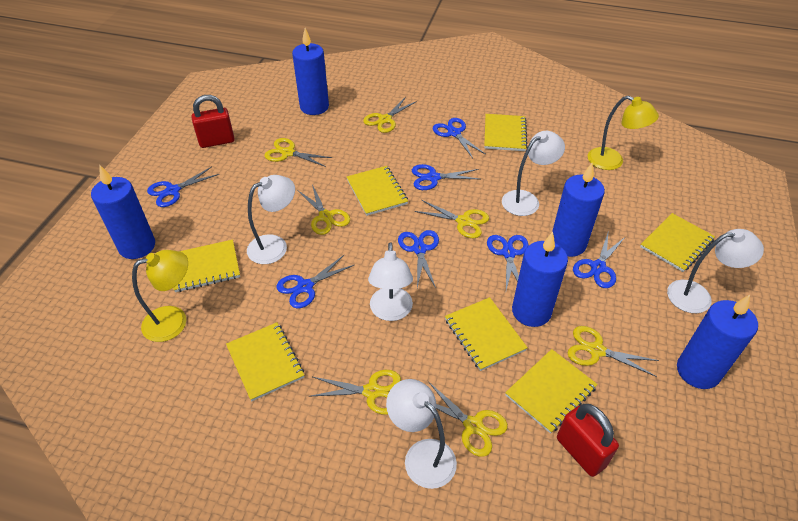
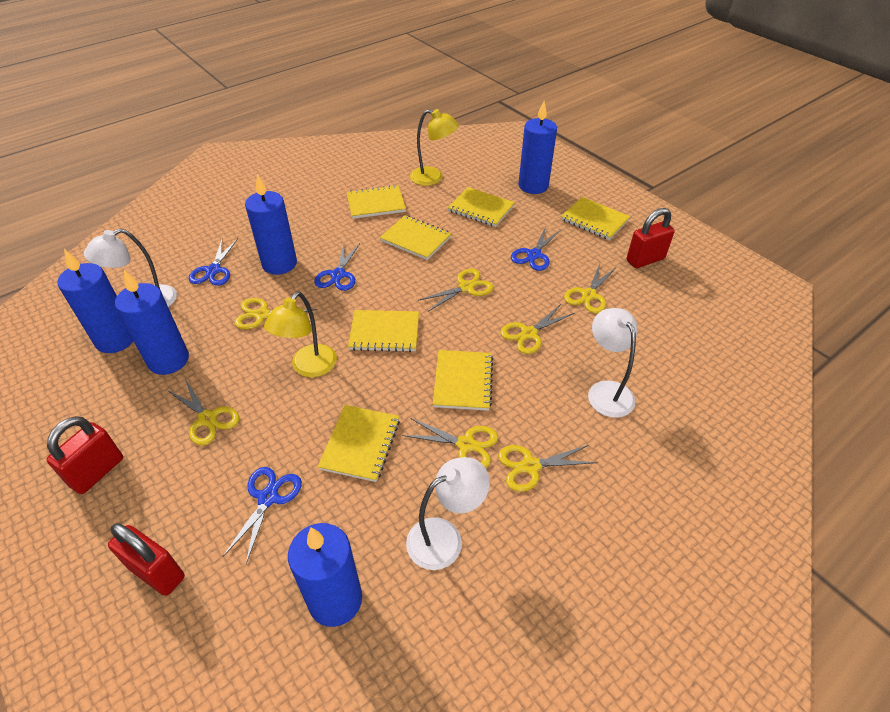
blue scissors: [147,167,219,207] [276,255,354,308] [398,230,439,288] [412,164,479,190] [433,118,485,158] [487,235,529,290] [573,233,625,288] = 7 -> [189,238,238,286] [223,467,302,564] [314,243,360,291] [511,226,561,271] = 4
red padlock: [191,95,235,148] [557,404,619,477] = 2 -> [46,416,123,494] [108,523,185,596] [627,208,675,268] = 3
white lamp: [247,175,295,264] [368,242,413,321] [386,379,457,489] [502,131,565,216] [667,229,764,313] = 5 -> [84,229,177,307] [406,457,490,570] [588,308,638,418] = 3

